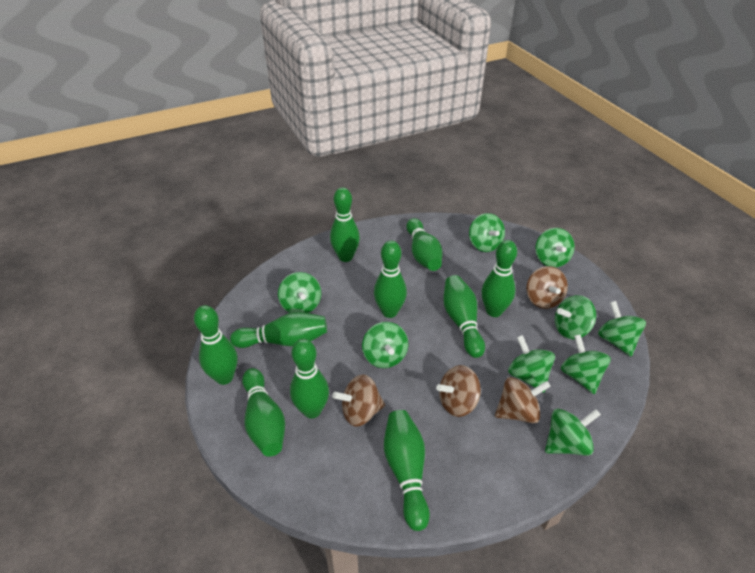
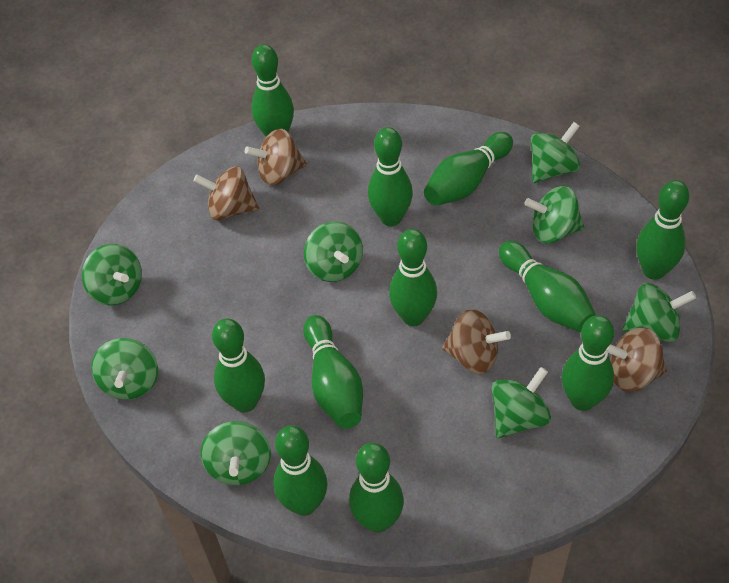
green bowling pin: [194,305,238,385] [230,312,327,348] [242,368,285,457] [290,339,329,419] [330,187,360,262] [374,240,407,318] [384,410,430,531] [406,218,442,271] [443,275,485,358] [482,240,517,317] = 10 -> [212,318,265,412] [251,44,294,137] [273,425,328,516] [303,315,363,429] [349,443,404,533] [368,127,413,226] [389,229,437,326] [424,132,513,206] [499,241,596,332] [562,315,614,411] [636,180,689,280] = 11
green spinning top: [278,272,321,313] [362,322,408,368] [469,213,505,252] [508,335,555,393] [535,228,575,267] [545,409,601,456] [555,295,596,339] [561,334,611,394] [598,301,646,357] = 9 -> [82,244,142,306] [91,338,158,400] [201,421,271,485] [304,221,363,282] [491,367,551,438] [524,186,584,243] [531,122,580,183] [622,283,696,342] = 8

